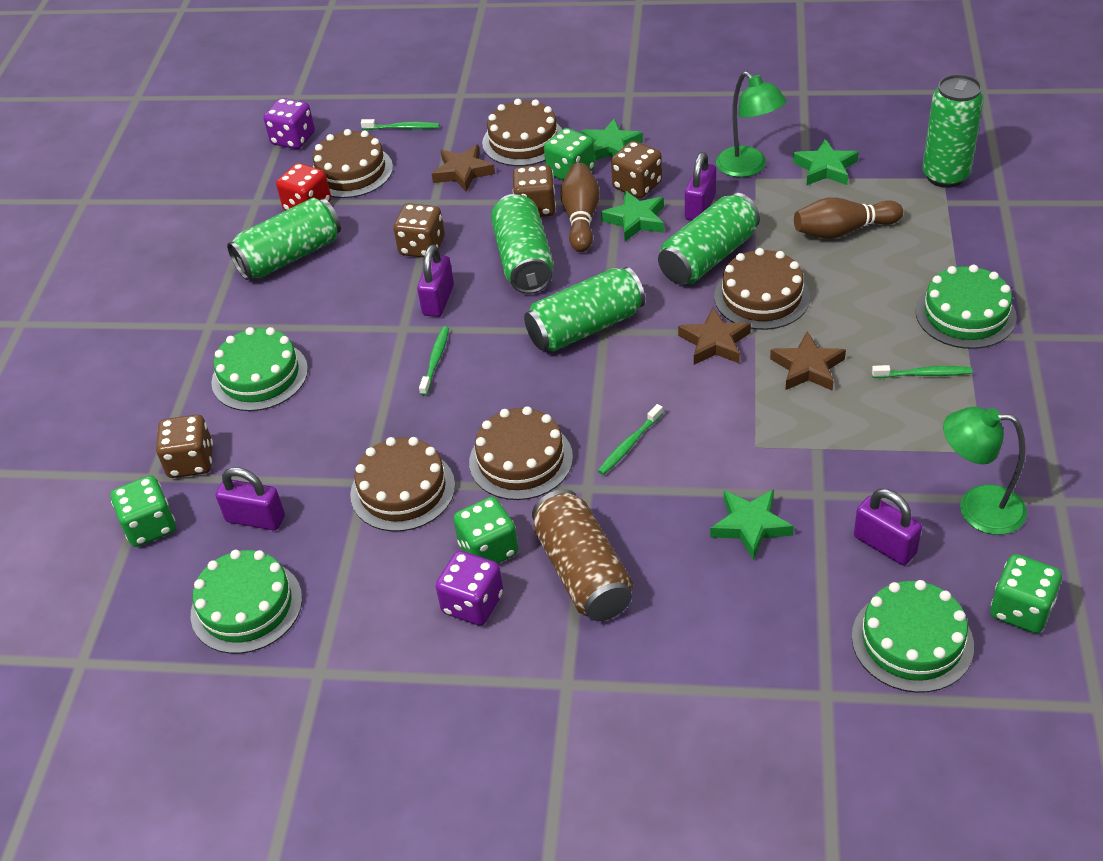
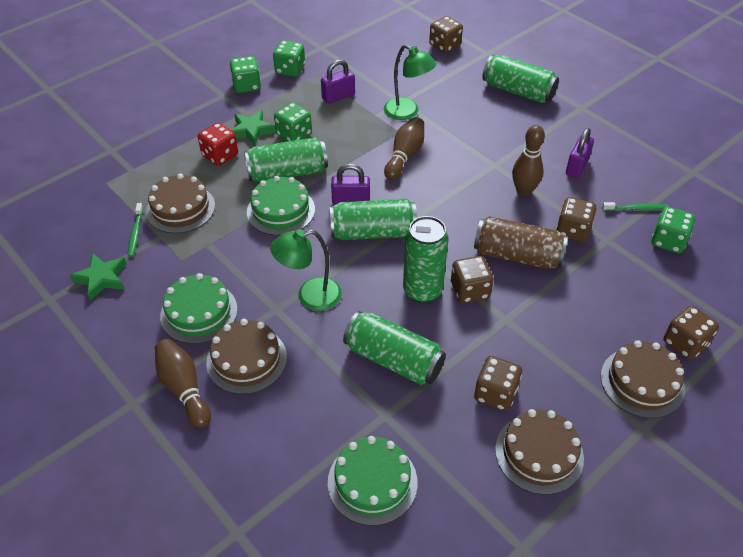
brown bowling pin: [560,163,600,252] [794,197,903,239] = 2 -> [155,339,211,428] [384,117,424,180] [512,125,545,196] = 3
brown cake: [313,129,393,198] [350,437,455,532] [469,406,573,500] [482,99,562,166] [714,248,810,330] = 5 -> [146,174,215,234] [206,319,287,394] [495,409,584,495] [601,340,685,418] = 4
brown dice: [156,415,213,478] [393,203,445,258] [513,165,556,217] [611,141,662,198] = 4 -> [429,16,463,53] [451,256,493,303] [474,356,522,411] [556,197,596,243] [663,305,719,360] = 5
brown star: [432,145,495,192] [678,307,751,365] [770,331,846,391] = 3 -> none = 0
green cake: [191,550,302,654] [211,327,308,411] [852,580,974,693] [916,265,1017,349] = 4 -> [160,273,238,344] [247,176,315,236] [328,436,418,526] = 3
green star: [581,118,643,160] [601,190,664,241] [710,489,794,560] [793,139,859,186] = 4 -> [70,253,126,301] [231,110,276,146] = 2
green toothbrush: [361,119,439,130] [419,327,449,396] [598,404,663,475] [872,365,973,378] = 4 -> [128,203,143,257] [602,202,669,211] = 2
purple dice: [264,98,315,149] [436,551,504,626] = 2 -> none = 0
purple padlock: [216,467,285,530] [417,245,454,317] [685,152,716,221] [854,489,922,565] = 4 -> [321,59,355,104] [331,164,370,205] [566,128,594,178] = 3

